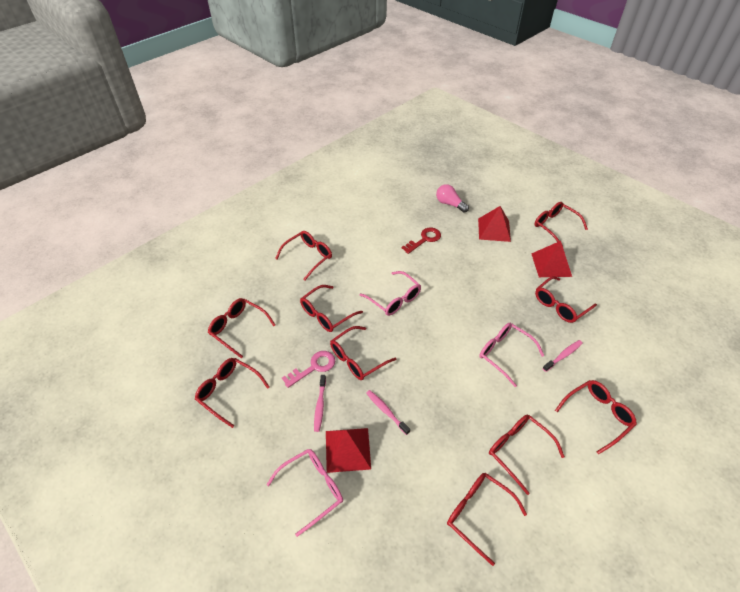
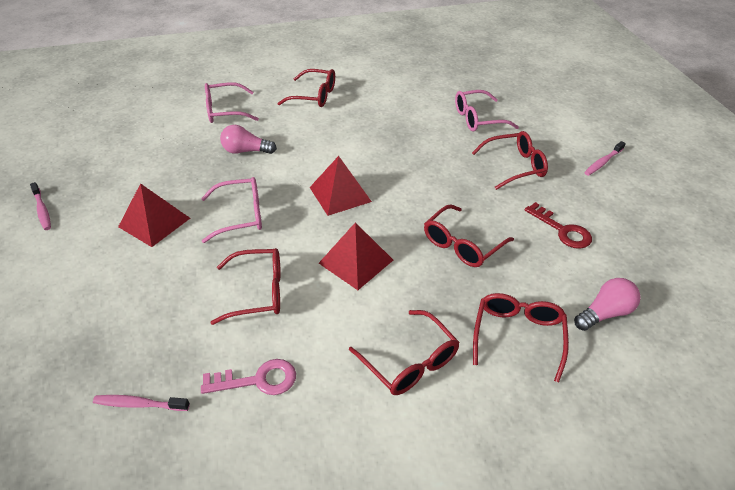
pink light bulb: [436,184,469,213] = 1 -> [220,125,277,154] [574,278,641,331] = 2
red glasses: [195,358,270,428] [208,298,275,358] [275,231,332,281] [300,285,363,332] [330,326,397,380] [447,473,527,566] [489,415,565,495] [534,202,588,246] [535,276,597,323] [555,380,637,454] = 10 -> [211,248,281,325] [277,69,335,107] [349,310,459,395] [424,204,514,267] [472,131,548,190] [473,293,569,382] = 6

